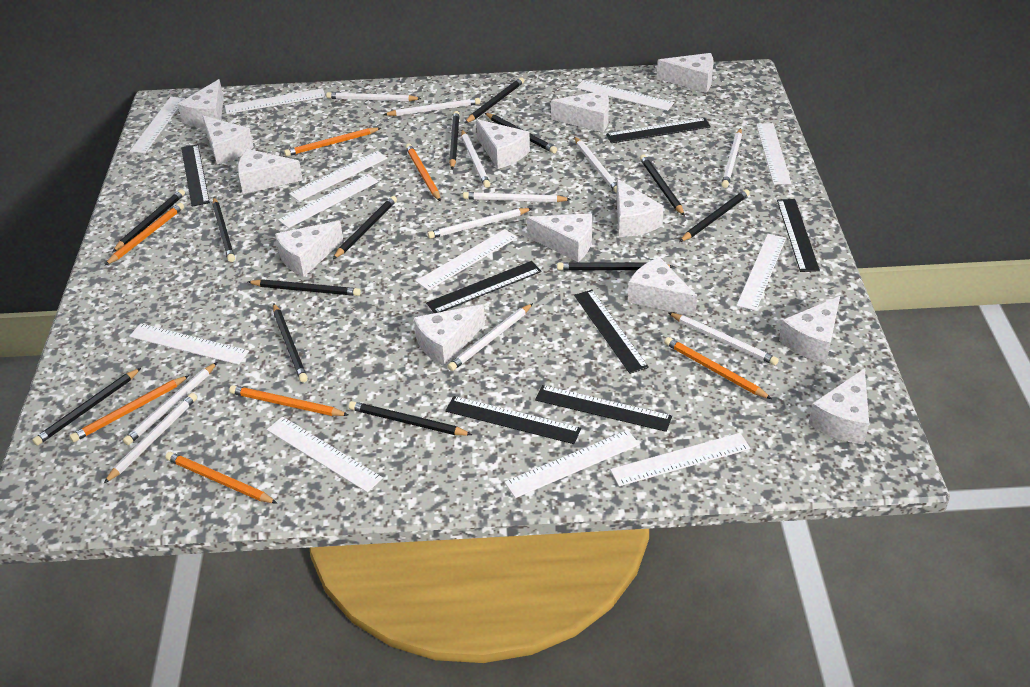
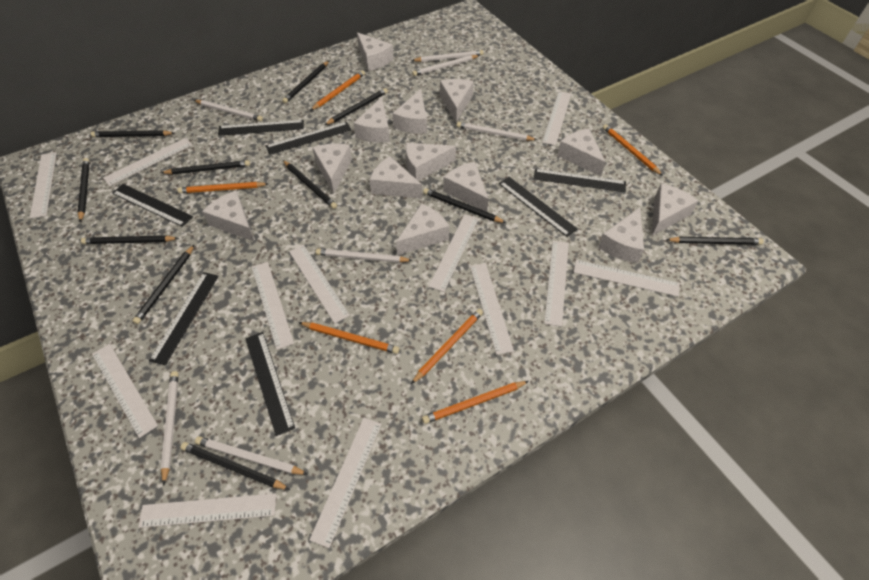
black pencil: [32,368,141,446] [112,189,185,252] [212,198,235,262] [248,279,361,296] [273,303,308,382] [333,196,397,259] [349,401,472,435] [449,111,460,169] [465,77,524,123] [485,113,557,154] [557,262,674,270] [640,155,685,216] [679,189,750,242] = 13 -> [77,158,90,222] [81,235,179,244] [91,130,174,137] [132,245,194,324] [161,160,250,174] [180,442,290,490] [282,61,329,103] [283,160,337,209] [325,88,388,125] [423,188,506,223] [666,237,764,245] = 11
orange pencil: [70,375,190,442] [105,203,184,265] [165,452,278,504] [229,385,348,416] [284,128,381,156] [405,144,441,202] [664,337,772,399] = 7 -> [177,182,268,193] [298,322,399,354] [310,70,365,111] [411,309,483,384] [422,381,529,424] [603,124,663,176] = 6
white pencil: [104,393,197,483] [123,362,217,445] [326,92,421,101] [383,98,480,116] [427,208,533,239] [448,303,533,371] [461,130,490,188] [463,192,571,202] [574,136,617,193] [668,312,779,366] [721,128,742,188] = 11 -> [161,371,178,486] [194,100,263,121] [195,436,308,475] [316,249,413,263] [411,50,484,62] [412,55,480,76] [457,122,537,141] = 7

